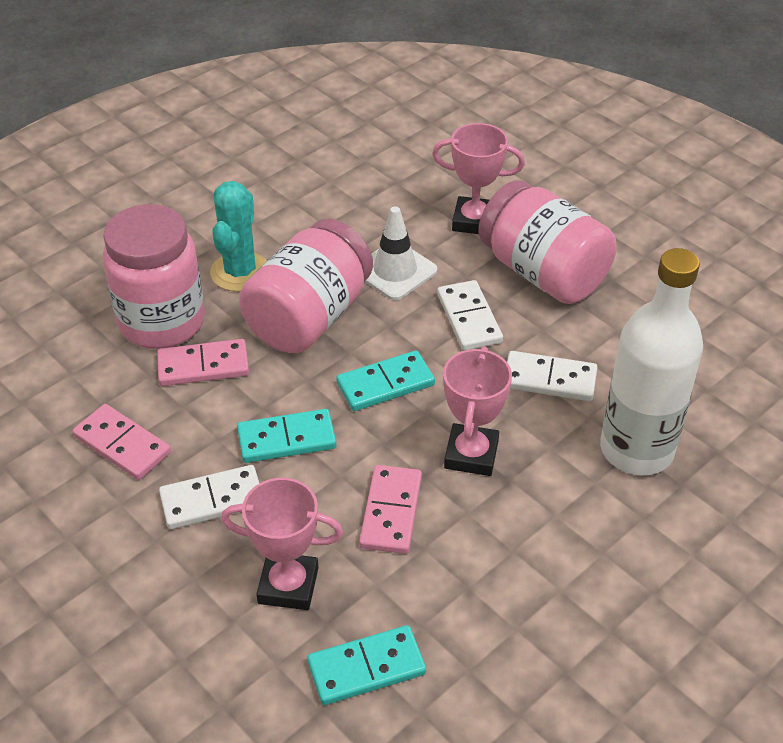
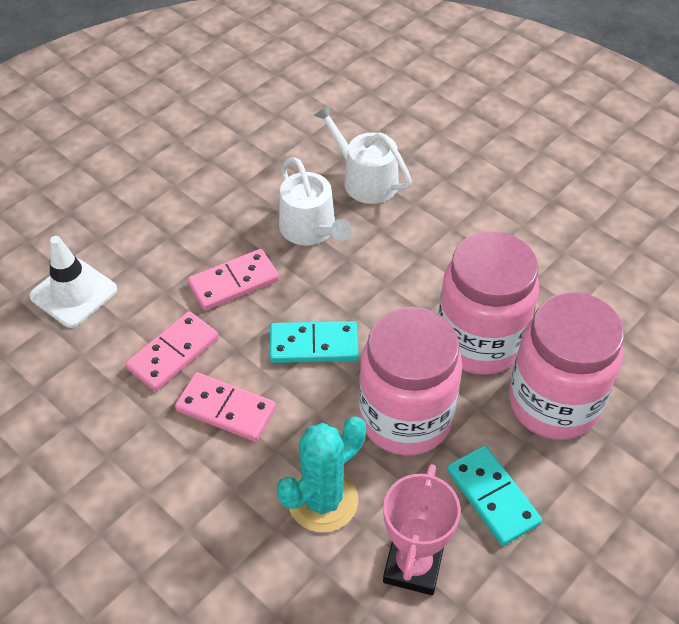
pink trophy: [221,478,343,610] [432,123,525,234] [443,346,512,476] = 3 -> [383,464,461,595] = 1
turquoise domino: [237,409,336,463] [307,625,426,705] [336,350,435,411] = 3 -> [270,321,359,363] [447,446,542,546] = 2
white bottle: [600,248,703,475] = 1 -> none = 0
white domino: [159,465,260,529] [437,280,503,350] [507,351,598,401] = 3 -> none = 0
white watering can: none = 0 -> [279,157,351,245] [314,104,412,204] = 2

